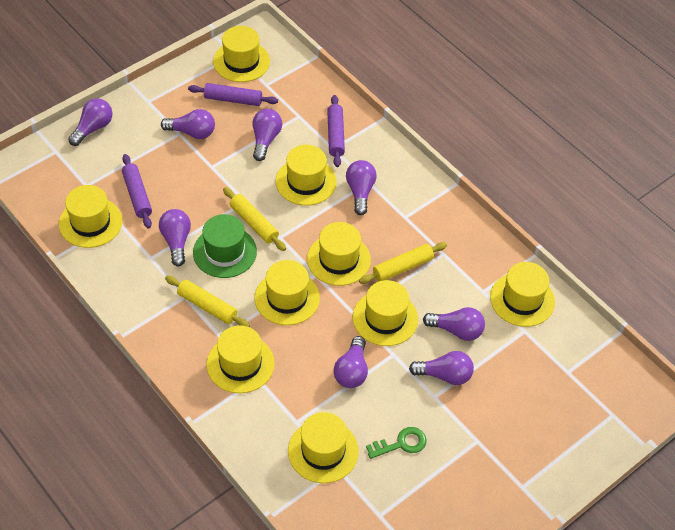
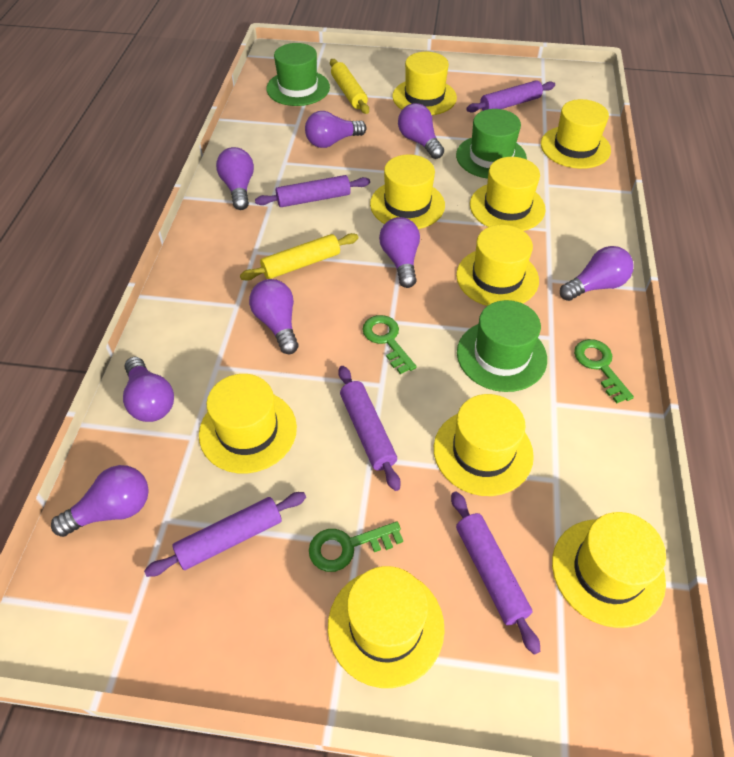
green hat: [193,214,257,278] = 1 -> [266,43,330,106] [456,109,527,179] [457,300,547,392] = 3
green key: [366,427,427,459] = 1 -> [309,521,403,572] [362,315,417,374] [574,339,634,403] = 3
purple rolling pin: [122,154,152,229] [188,83,278,106] [327,95,345,167] = 3 -> [144,492,306,577] [255,175,370,207] [338,366,401,491] [451,491,540,655] [466,80,555,113] = 5
yellow rolling pin: [165,276,250,327] [223,187,286,251] [359,242,447,284] = 3 -> [240,233,358,281] [330,59,369,114] = 2

